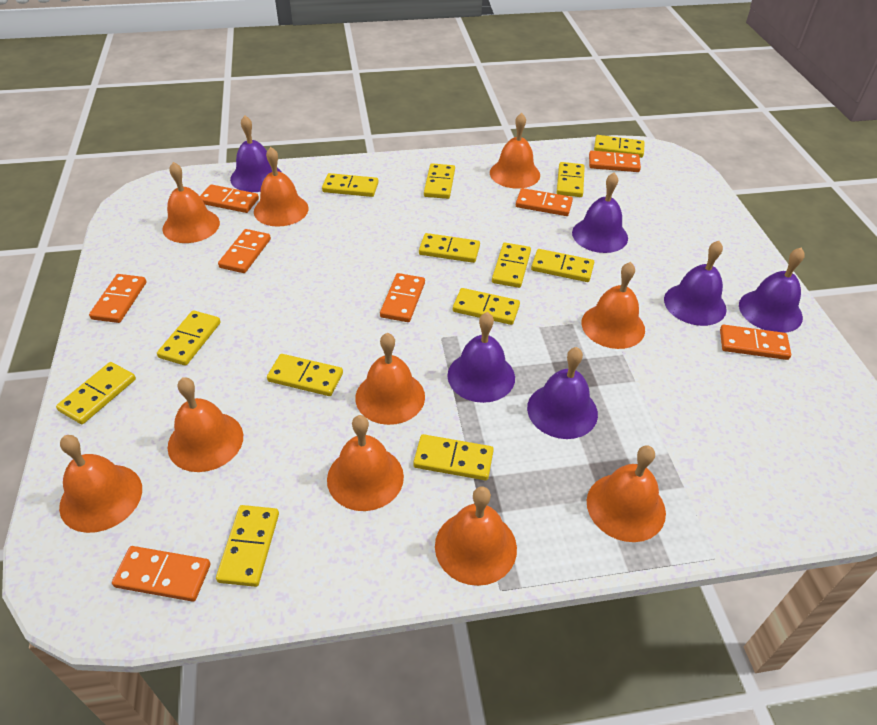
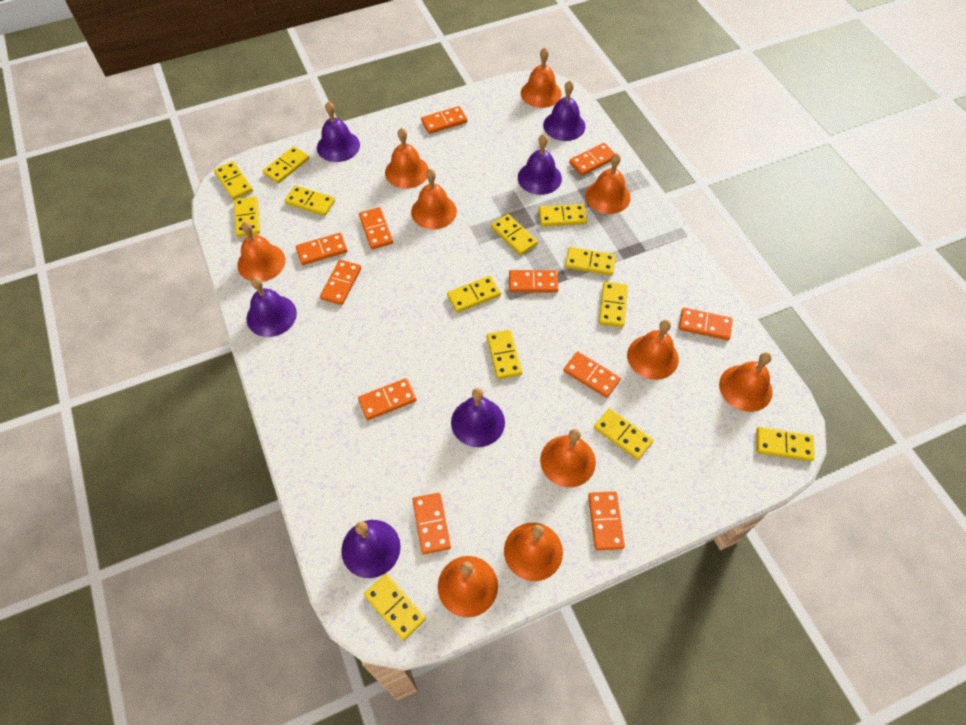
orange domino: [89,274,146,323] [112,546,211,602] [200,184,259,213] [218,229,271,273] [380,273,425,322] [516,188,573,216] [589,151,641,172] [720,325,791,360] = 8 -> [296,233,347,265] [320,260,361,305] [358,378,416,420] [359,207,393,249] [412,493,451,555] [421,106,467,134] [509,270,558,293] [563,351,621,398] [569,143,615,176] [588,491,625,550] [679,307,733,340] = 11

